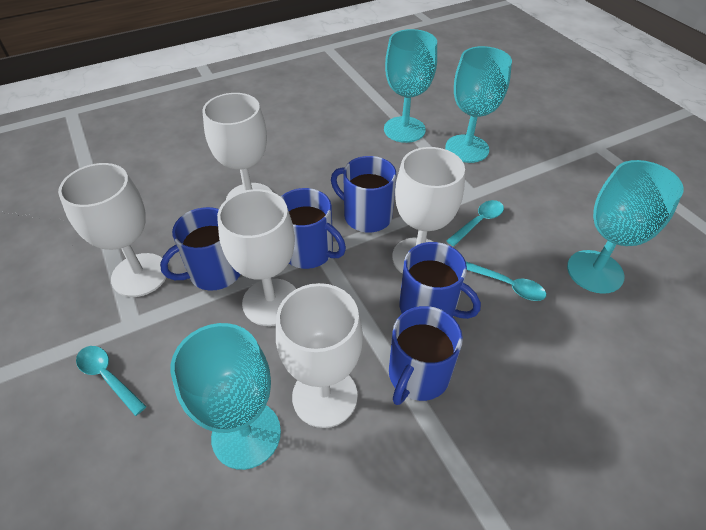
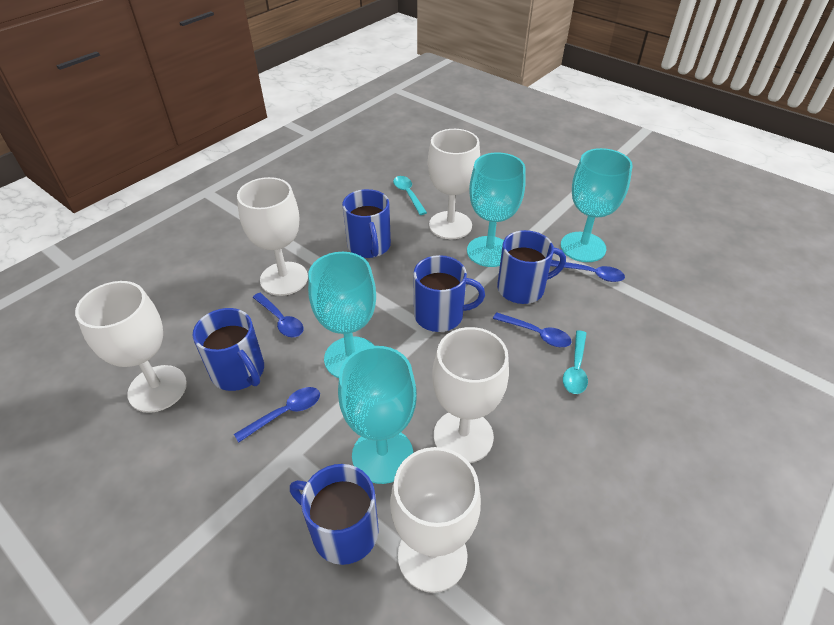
blue spoon: none = 0 -> [234,387,320,442] [253,293,304,337] [493,312,572,347] [550,260,625,282] = 4
turquoise spoon: [76,346,147,416] [446,200,504,246] [466,262,546,301] = 3 -> [393,176,427,215] [563,330,588,394] = 2

